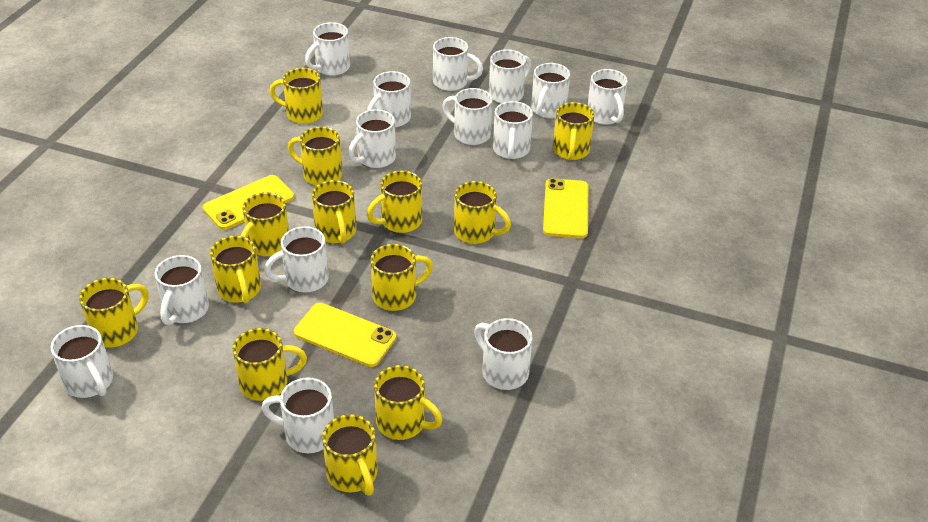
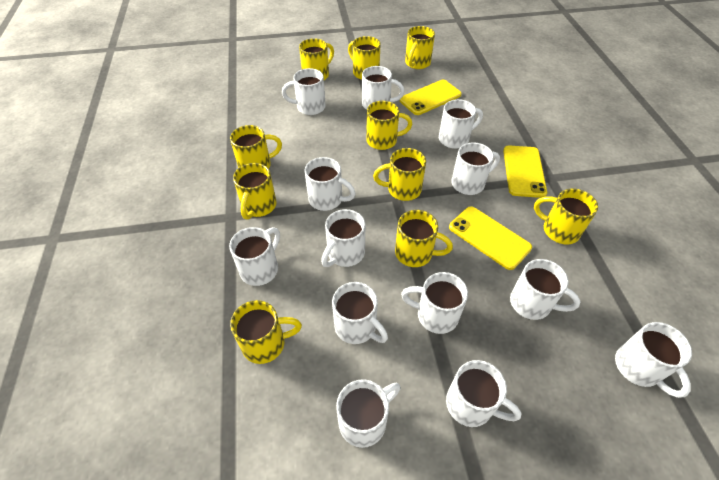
white mug: [50,325,113,398] [154,255,209,325] [262,377,334,453] [264,226,329,292] [305,22,350,76] [348,109,396,168] [367,71,411,127] [433,37,483,91] [442,88,493,145] [474,318,533,390] [489,49,531,103] [493,101,533,159] [531,63,570,118] [587,69,628,125] = 14 -> [229,227,280,286] [282,68,326,115] [304,157,356,211] [321,209,365,267] [332,282,388,344] [336,379,401,448] [362,66,405,110] [401,272,468,334] [439,99,483,149] [446,360,522,427] [451,142,500,195] [510,259,581,320] [615,322,692,398] = 13
yellow mug: [79,278,149,348] [210,236,261,304] [232,328,307,401] [241,192,289,256] [269,68,323,124] [288,126,342,186] [312,180,356,244] [322,414,378,495] [367,170,422,233] [371,244,433,311] [374,365,443,440] [454,181,511,244] [553,102,595,160] = 13 -> [230,125,282,169] [230,300,302,364] [233,163,276,220] [299,38,334,80] [348,36,380,80] [366,101,412,150] [373,148,426,201] [395,210,453,267] [405,26,435,69] [534,188,598,244] = 10

